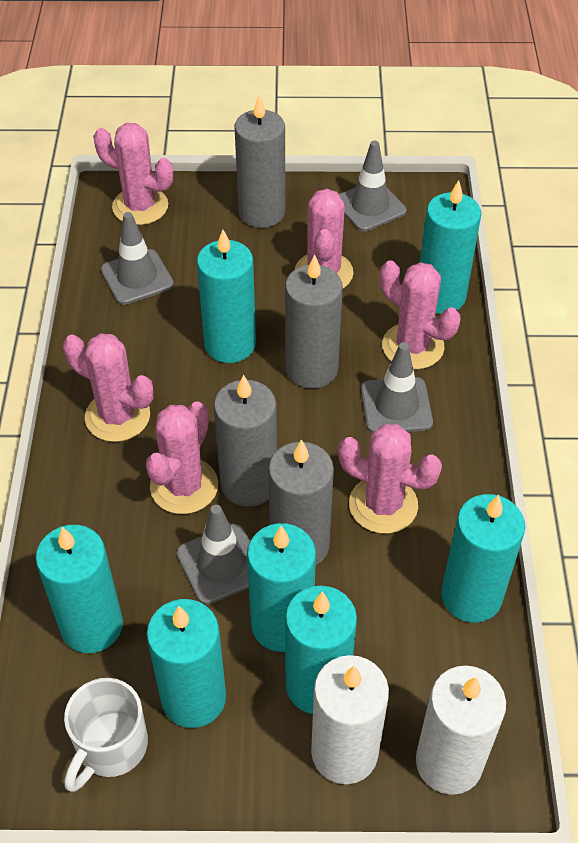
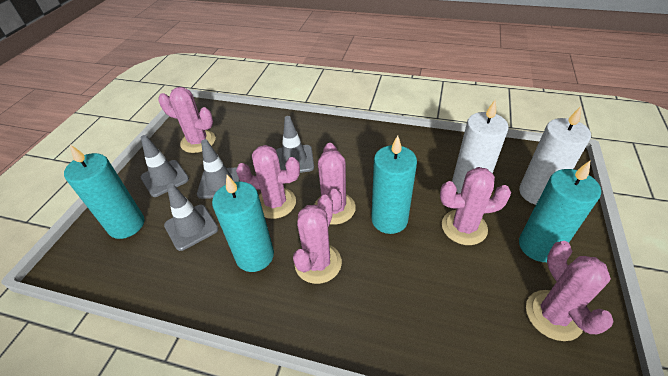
grey candle: [214,374,277,507] [234,95,285,228] [268,439,334,566] [285,255,343,389] = 4 -> none = 0
turquoise candle: [36,525,123,653] [147,599,226,728] [197,230,256,363] [247,523,316,652] [285,585,357,714] [420,180,481,314] [441,494,525,623] = 7 -> [64,145,144,239] [212,175,274,272] [371,135,417,234] [519,161,601,262] = 4
white mug: [64,678,148,792] = 1 -> none = 0

